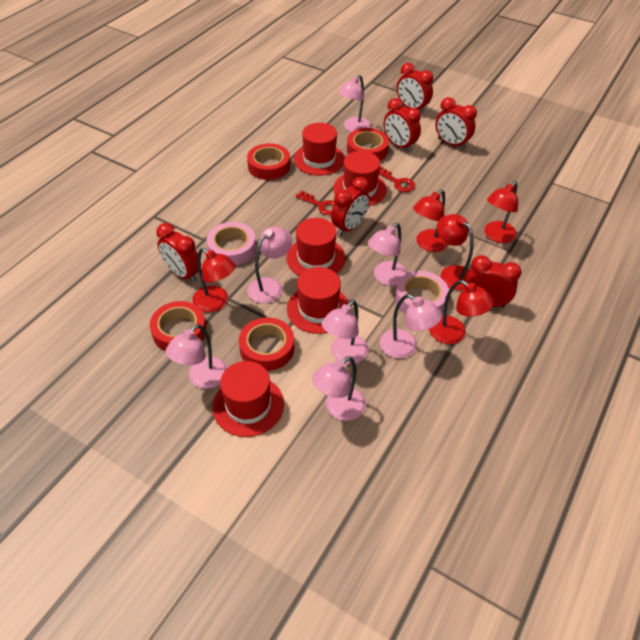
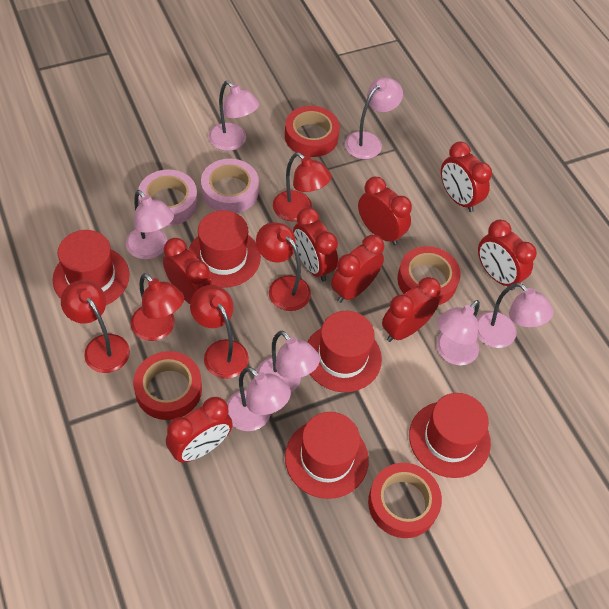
red clock: [156,223,199,283] [331,177,370,236] [384,98,421,152] [397,63,433,114] [435,97,477,149] [465,255,521,308] = 6 -> [163,238,212,304] [166,397,233,463] [293,207,338,282] [331,235,384,303] [358,177,412,245] [382,277,441,342] [441,141,492,212] [478,220,537,290] = 8
red key: [296,191,335,215] [379,167,415,192] = 2 -> none = 0

